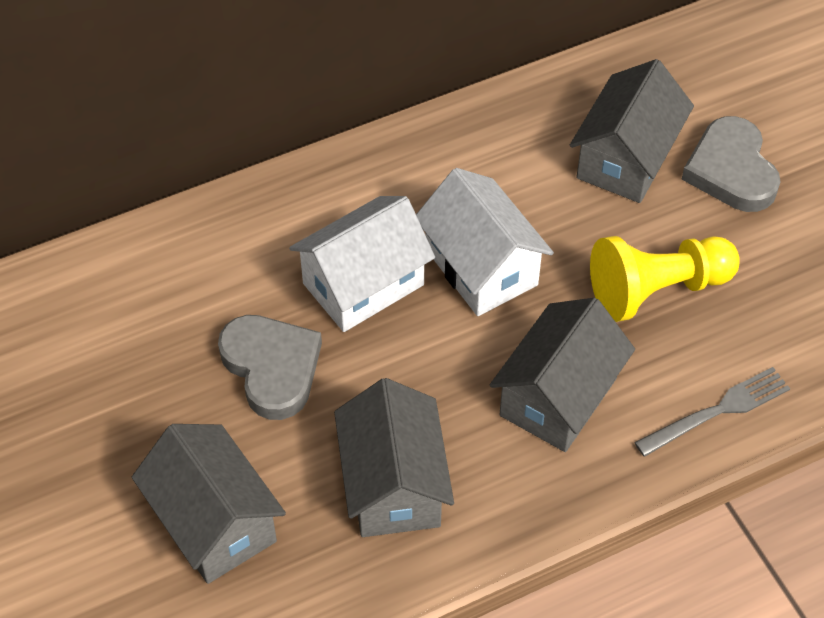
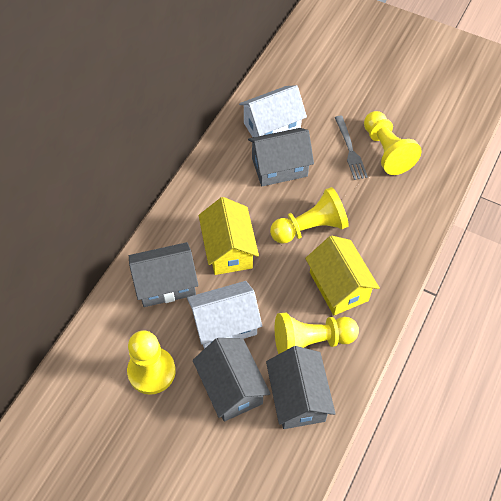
grey heart: [218,315,322,420] [681,116,780,212] = 2 -> none = 0
yellow house: none = 0 -> [199,197,259,275] [305,236,380,315] = 2
yellow pawn: [590,236,740,322] = 1 -> [127,330,176,395] [270,187,349,244] [275,313,359,354] [364,111,422,175] = 4

